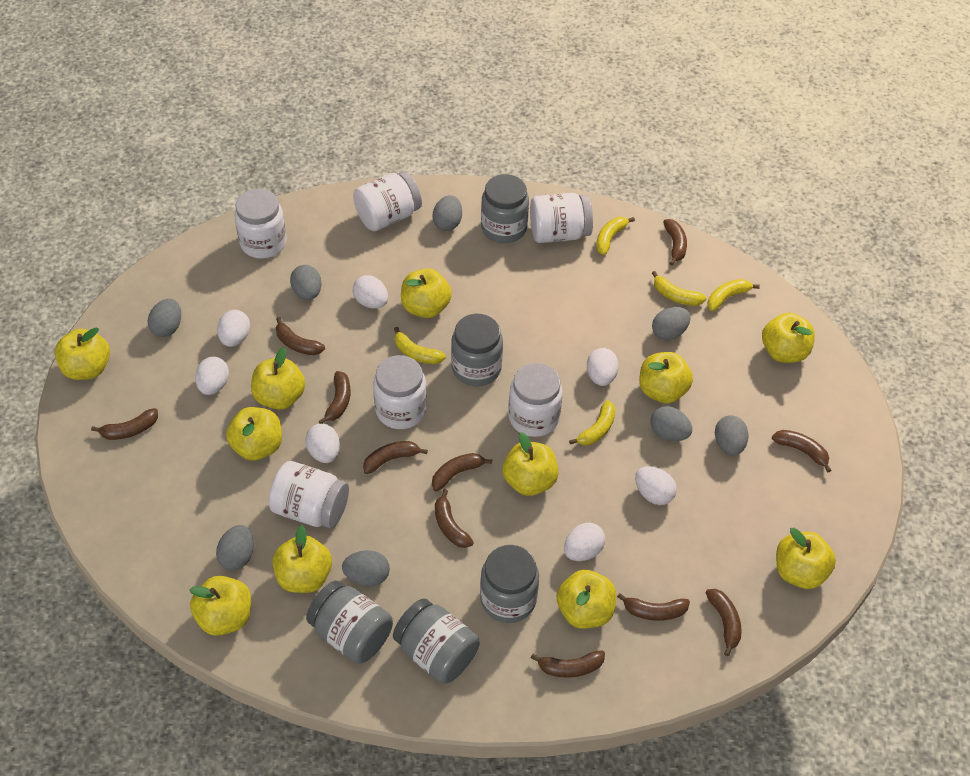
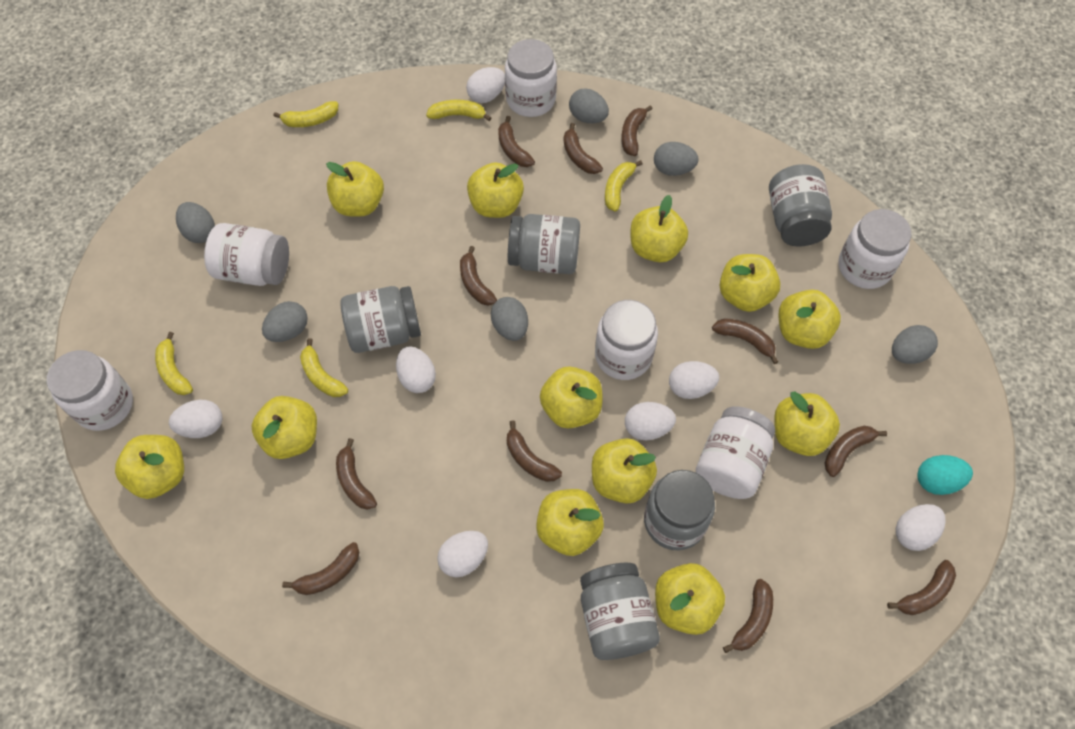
grey egg: [148,299,181,337] [216,525,254,570] [290,265,321,300] [342,550,390,586] [433,195,462,231] [650,406,692,441] [652,307,691,340] [715,415,749,456] = 8 -> [176,202,215,243] [262,301,308,342] [491,297,528,341] [569,88,609,123] [654,142,699,176] [892,325,938,364] = 6
turquoise egg: none = 0 -> [917,455,973,495] = 1
yellow apple: [55,328,110,380] [189,576,251,636] [226,407,282,461] [251,347,305,410] [273,525,332,593] [401,269,452,318] [502,432,558,496] [557,570,616,629] [639,352,693,403] [762,313,815,363] [776,528,836,589] = 11 -> [115,435,184,499] [251,396,317,459] [326,161,384,217] [467,162,524,218] [536,489,604,556] [540,366,602,429] [592,438,657,503] [631,195,688,262] [655,563,725,635] [720,254,780,312] [774,392,840,456] [779,290,841,349] = 12

